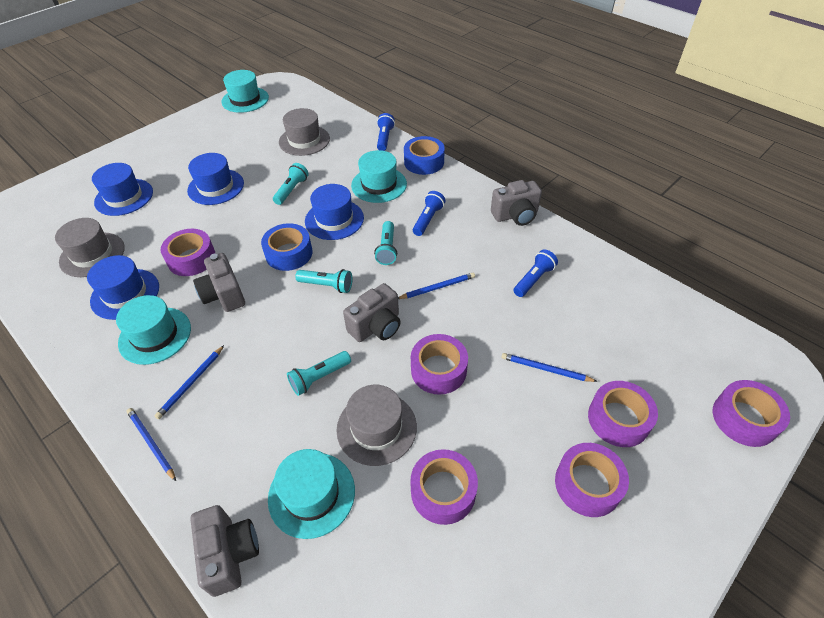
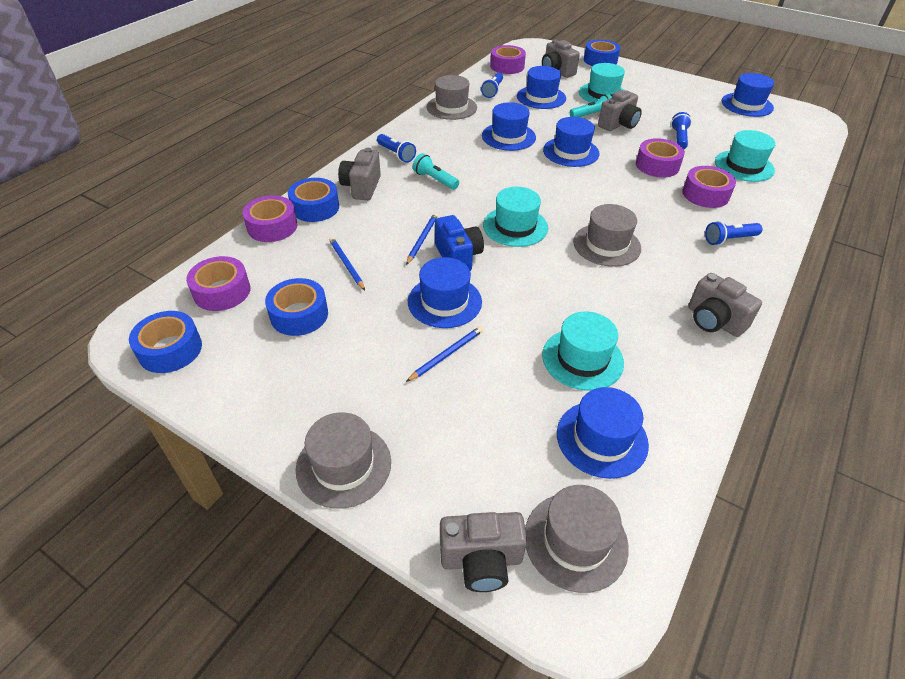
blue camera: none = 0 -> [435,215,484,271] = 1
blue flashlight: [377,113,395,151] [413,191,446,236] [513,249,558,297] = 3 -> [377,134,416,163] [481,73,503,98] [671,112,692,149] [705,221,762,245] = 4
blue hat: [87,255,159,320] [92,163,153,216] [187,153,244,205] [305,184,364,240] = 4 -> [408,257,482,328] [482,102,536,151] [517,66,566,109] [543,117,599,167] [557,387,649,479] [721,73,774,117] = 6
blue pencil: [126,408,176,481] [155,345,224,419] [398,273,475,299] [501,353,598,382] = 4 -> [329,237,365,290] [406,213,438,265] [406,326,483,382] = 3
blue tape: [261,223,312,271] [404,136,445,175] = 2 -> [129,311,202,373] [265,278,328,336] [288,178,339,222] [584,40,620,66] = 4
grey camera: [190,505,259,597] [193,253,245,312] [343,283,401,342] [491,180,542,226] = 4 -> [338,148,381,200] [440,512,527,592] [542,39,580,78] [598,90,642,131] [689,273,762,337] = 5
grey hat: [55,218,125,277] [279,108,330,156] [336,385,417,466] = 3 -> [296,412,391,509] [426,75,477,120] [525,485,629,593] [573,204,641,267] = 4
purple tape: [161,229,216,276] [410,449,478,525] [411,334,468,395] [555,443,629,517] [588,381,658,447] [713,380,790,447] = 6 -> [186,256,250,311] [242,195,298,242] [490,45,526,74] [636,138,685,178] [682,166,736,208] = 5
turquoise flashlight: [273,163,309,205] [287,351,351,396] [295,269,352,293] [374,221,397,265] = 4 -> [413,153,459,190] [570,94,612,117] = 2

